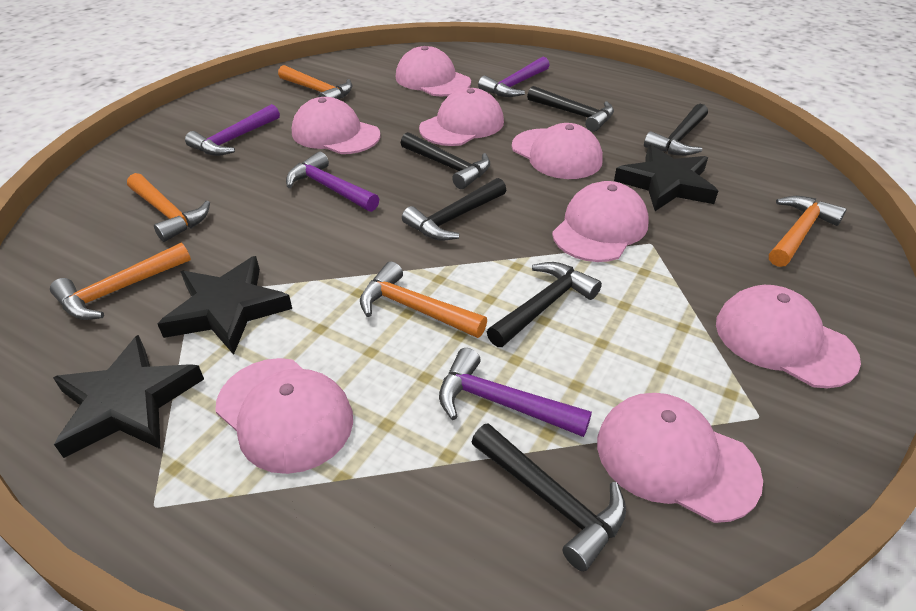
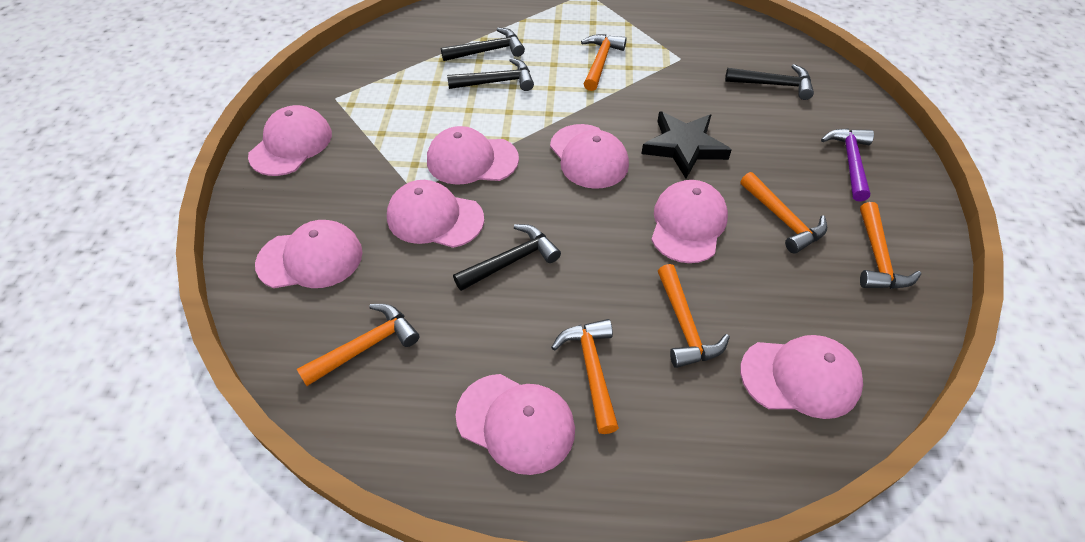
black hammer: [401,132,490,189] [402,178,506,241] [471,423,626,571] [487,262,602,347] [527,86,614,132] [644,104,708,156] = 6 -> [441,27,525,61] [447,58,534,91] [453,224,561,291] [725,64,814,100] = 4
black star: [53,335,204,458] [158,256,292,355] [614,145,718,211] = 3 -> [641,111,732,179] = 1
orange hammer: [50,242,191,320] [127,173,210,242] [278,65,353,100] [360,261,487,338] [769,196,847,267] = 5 -> [297,304,419,386] [551,319,619,434] [581,34,627,91] [658,264,730,368] [740,172,827,254] [860,202,921,289] = 6
purple hammer: [185,104,280,156] [286,151,379,212] [439,348,592,437] [478,57,550,97] = 4 -> [821,128,874,201] = 1

